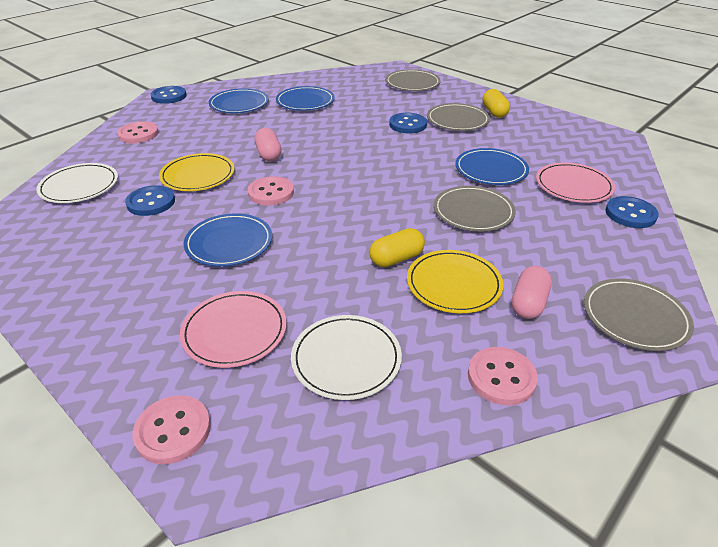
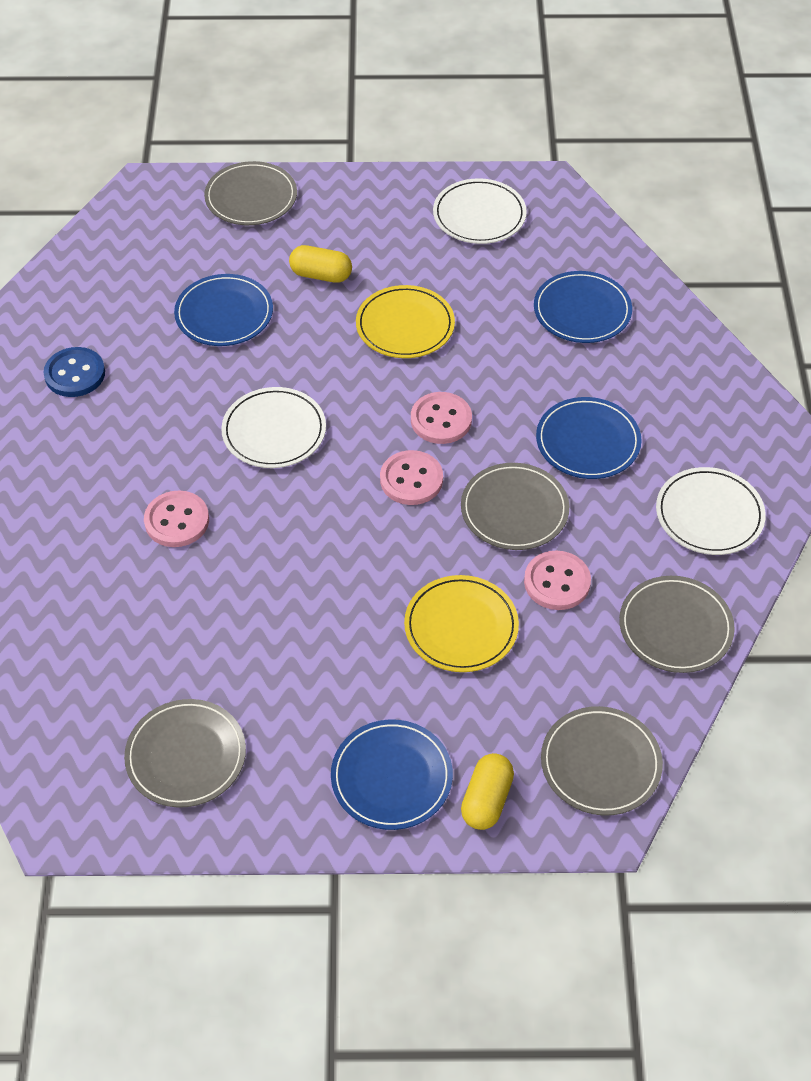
blue button: [125,185,175,216] [150,86,187,104] [389,113,427,133] [605,196,659,228] = 4 -> [43,347,105,397] = 1
grey plate: [385,69,441,91] [427,103,490,131] [434,186,516,232] [584,278,694,351] = 4 -> [124,699,246,808] [204,161,297,225] [461,463,569,550] [541,706,663,816] [619,576,735,673] = 5
pink capsule: [255,128,281,161] [511,266,552,319] = 2 -> none = 0
pink plate: [180,291,287,368] [536,163,615,203] = 2 -> none = 0
white plate: [36,163,118,203] [291,315,402,400] = 2 -> [221,387,326,468] [433,178,527,244] [656,467,766,555] = 3

